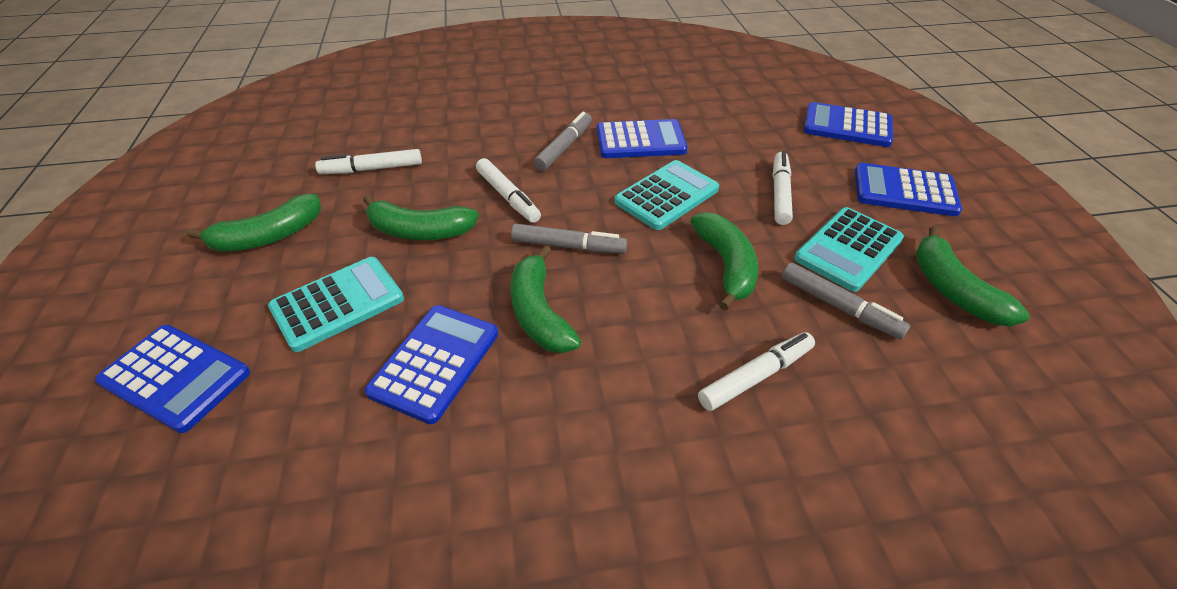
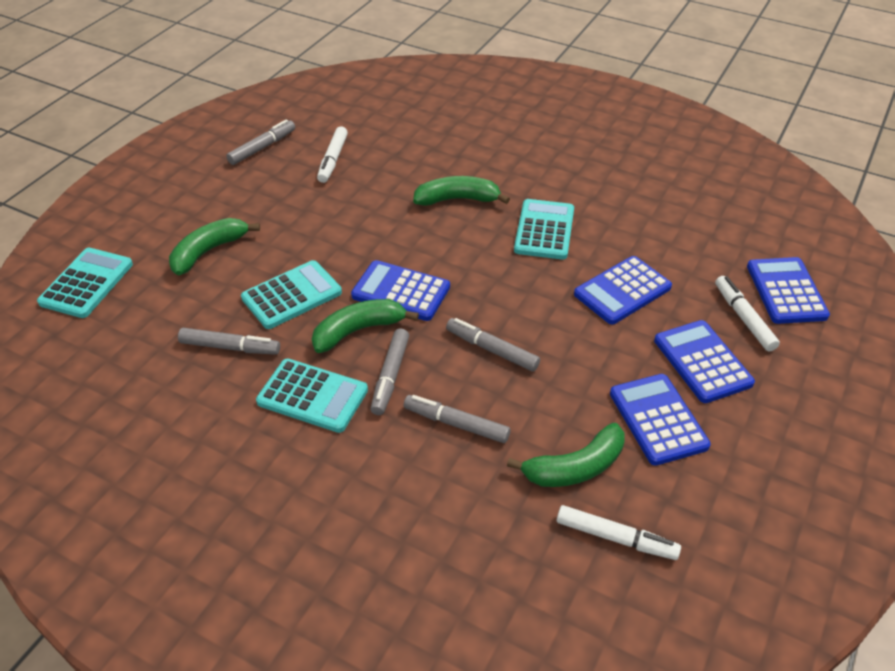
green banana: [187,194,321,252] [363,195,479,240] [510,246,581,353] [691,212,758,311] [915,226,1030,326] = 5 -> [169,218,260,275] [312,299,419,353] [413,176,510,206] [507,423,625,487] = 4
grey marker: [511,224,627,254] [534,112,592,171] [782,263,910,339] = 3 -> [178,328,280,355] [226,119,295,165] [370,329,409,415] [404,395,510,443] [446,318,540,372] = 5
turquoise calculator: [268,257,404,352] [614,160,719,230] [794,207,904,292] = 3 -> [37,248,133,318] [241,260,342,329] [256,358,368,433] [514,199,574,260] = 4
white marker: [315,149,422,174] [476,158,541,223] [698,332,815,411] [773,151,793,225] = 4 -> [317,126,348,183] [557,505,681,560] [715,276,780,351] = 3

